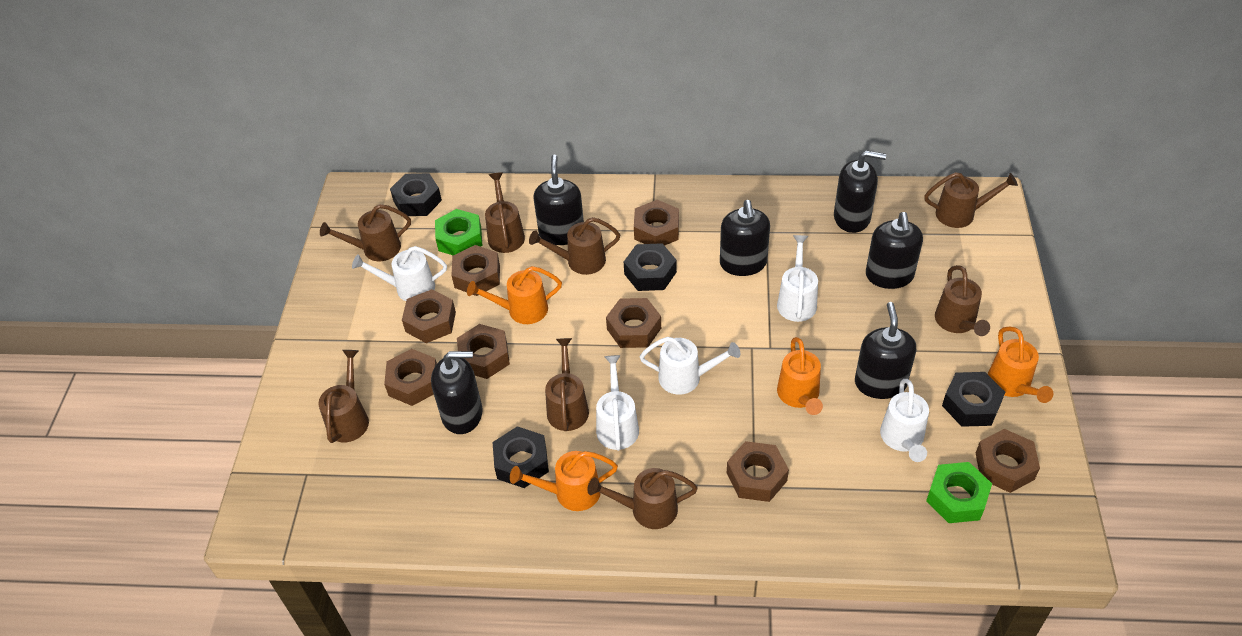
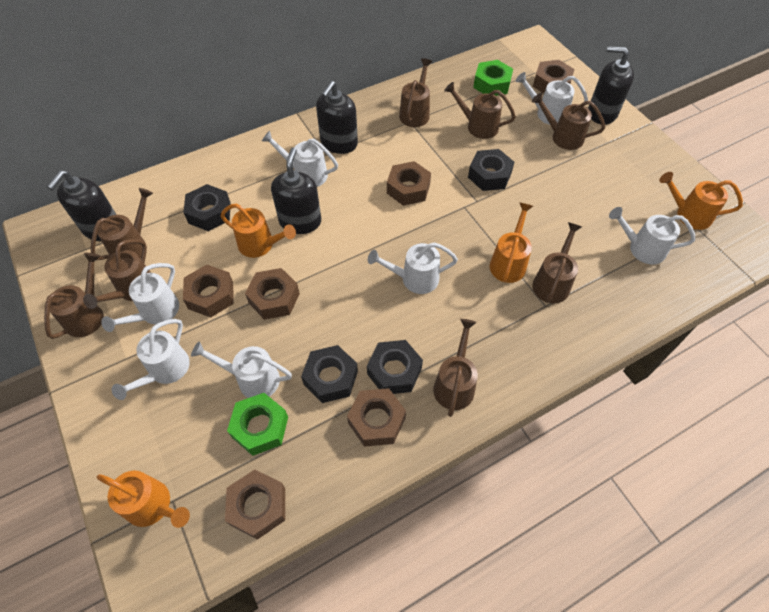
black soap dispenser: [431,351,483,434] [533,155,584,245] [720,200,770,276] [834,150,886,233] [855,302,916,399] [866,212,923,289] = 6 -> [47,170,117,241] [271,147,321,234] [316,81,358,154] [588,46,634,125] = 4
brown nut: [384,349,437,406] [402,289,456,343] [451,245,500,296] [457,324,510,379] [606,298,661,348] [634,200,679,246] [727,441,789,502] [976,429,1040,493] = 8 -> [183,265,233,317] [225,470,285,540] [245,268,300,320] [347,388,406,447] [387,161,431,206] [533,60,574,94] = 6
white watering can: [352,246,447,301] [596,355,639,451] [640,337,740,395] [777,235,818,322] [880,379,929,462] = 5 -> [101,263,179,332] [112,319,190,400] [191,341,292,398] [262,131,338,187] [368,243,458,294] [516,72,588,125] [609,207,695,265] = 7

